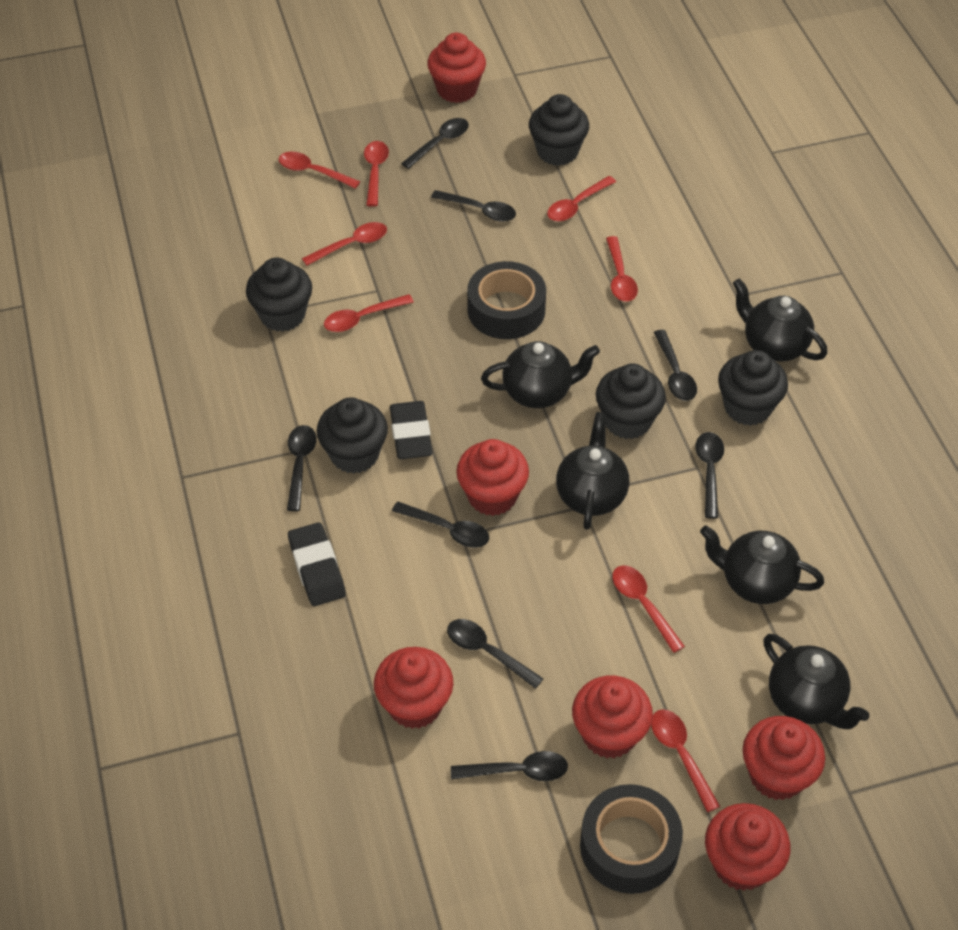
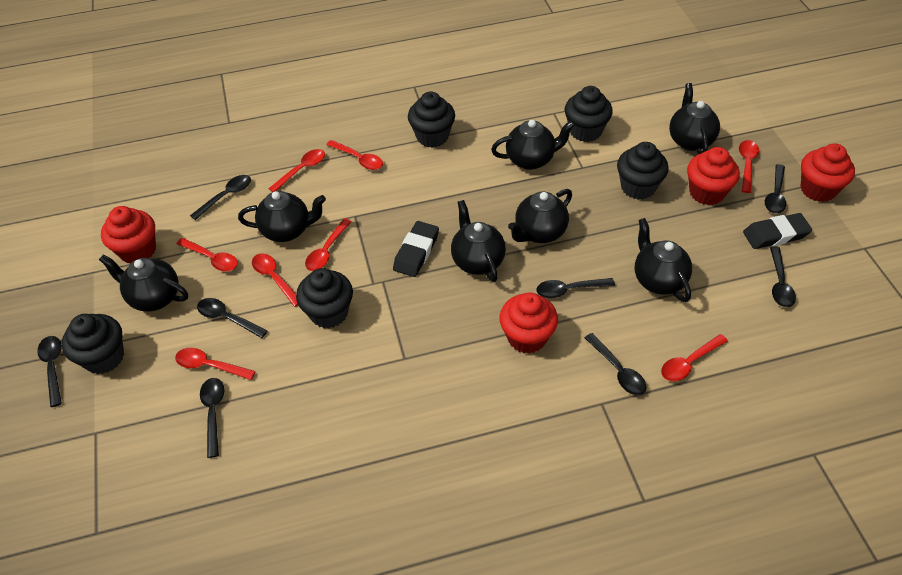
black tape: [467,261,546,339] [580,784,683,894] = 2 -> none = 0
black teapot: [481,341,600,408] [556,412,629,530] [700,526,824,604] [733,278,827,362] [763,634,869,729] = 5 -> [99,254,188,312] [238,191,326,242] [451,200,506,282] [491,120,575,170] [508,189,572,243] [635,218,692,302] [669,83,720,154] = 7
red cupcake: [374,647,454,729] [427,33,486,103] [456,439,529,516] [572,676,653,758] [705,803,790,891] [743,716,825,800] = 6 -> [101,206,156,264] [500,292,558,354] [687,147,740,205] [800,144,855,202] = 4

